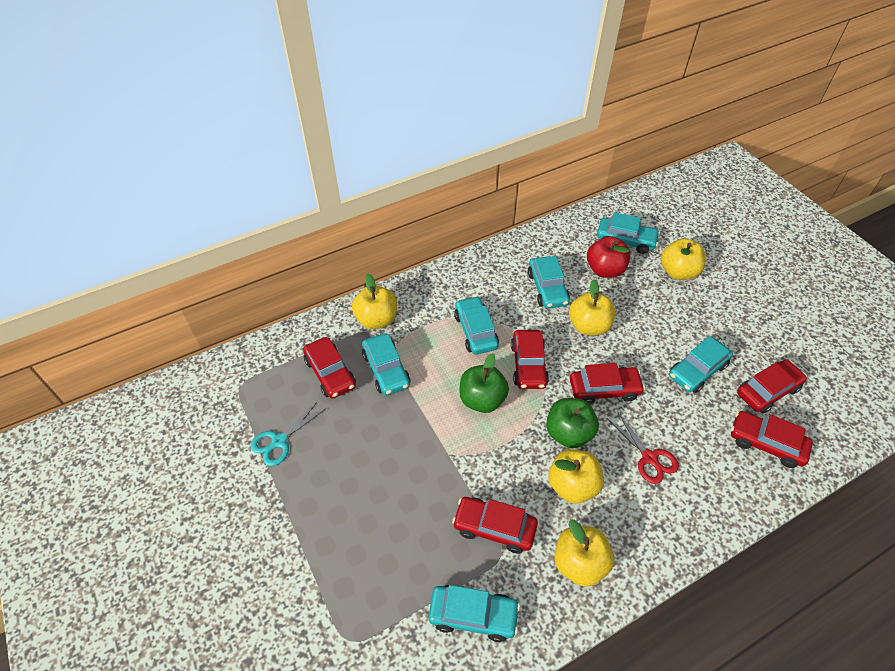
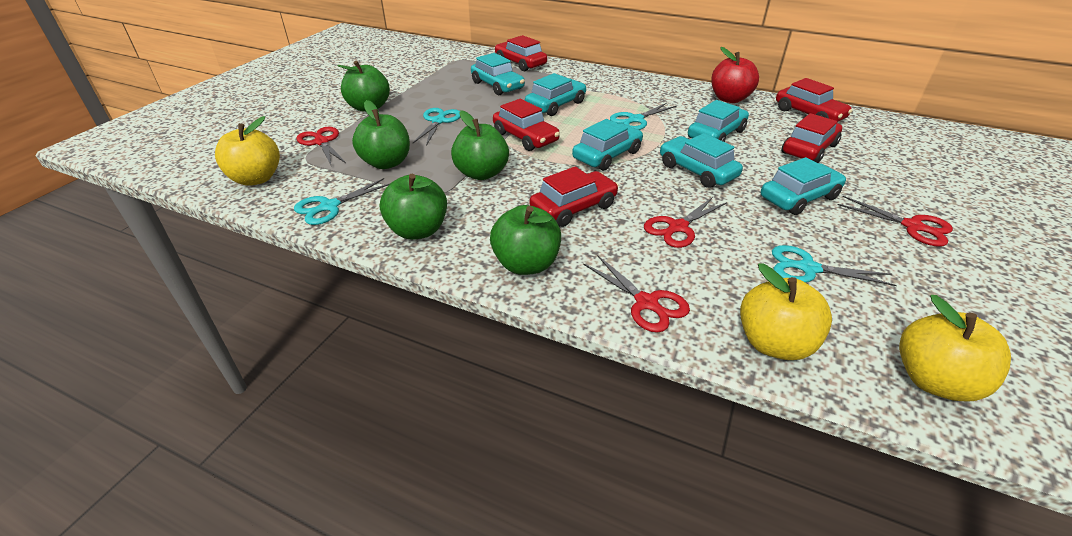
green apple: [459,353,509,413] [546,398,599,449] = 2 -> [337,61,390,112] [352,100,410,169] [380,174,447,240] [451,110,509,180] [490,205,561,275] = 5
red car: [303,337,356,399] [452,497,538,554] [511,330,549,389] [570,363,645,404] [731,411,813,468] [737,360,807,413] = 6 -> [493,99,560,151] [495,35,547,71] [530,166,619,227] [776,78,853,122] [782,113,842,163] = 5
red scissors: [607,412,679,484] = 1 -> [296,127,346,165] [583,255,690,333] [644,197,727,248] [837,196,953,247] = 4
turquoise scissors: [250,401,325,466] = 1 -> [294,178,389,225] [413,108,460,146] [610,103,676,130] [772,245,897,286] = 4
yellow apple: [352,274,397,329] [549,449,604,504] [554,519,614,587] [569,279,615,335] [661,238,705,280] = 5 -> [215,116,280,186] [740,263,832,360] [899,295,1011,402] = 3

